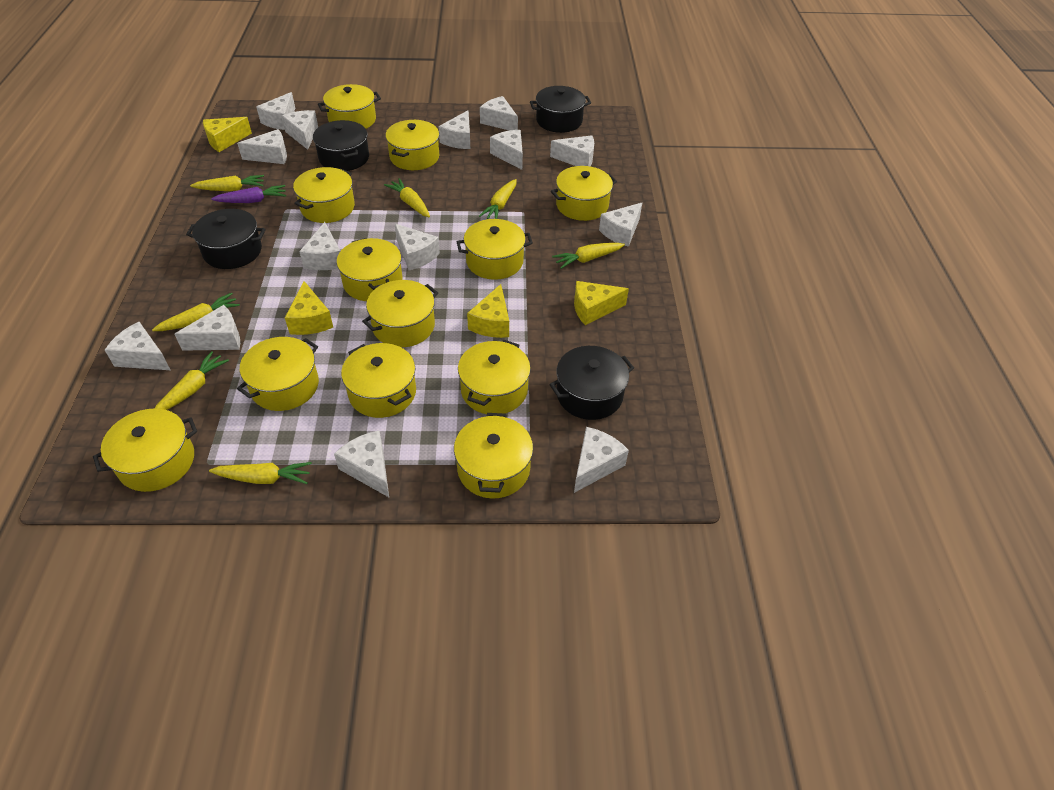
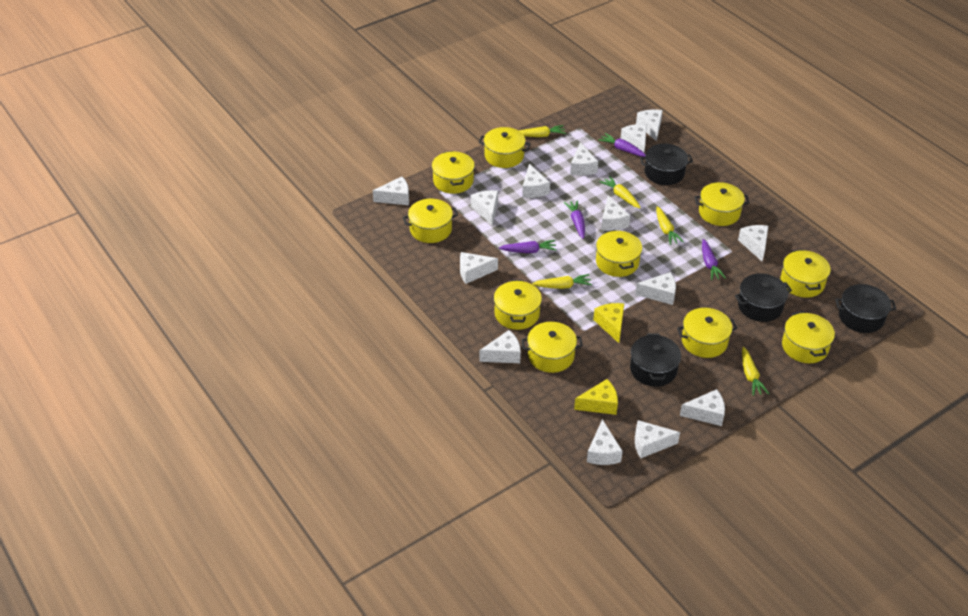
purple carrot: [211,185,286,203] = 1 -> [499,240,557,253] [564,200,585,239] [598,133,645,157] [702,239,726,280] = 4
yellow carrot: [152,293,240,331] [154,351,229,410] [190,175,264,191] [209,462,312,484] [384,178,430,217] [479,179,517,219] [552,243,625,269] = 7 -> [519,125,566,137] [532,274,592,289] [599,176,641,208] [656,206,684,245] [742,347,769,396] = 5
yellow cheese: [203,117,252,152] [285,281,333,335] [467,284,509,338] [574,281,629,325] = 4 -> [574,379,618,415] [593,303,624,343] = 2
yellow pot: [93,409,197,492] [237,337,319,411] [293,167,355,223] [318,84,381,129] [337,238,403,301] [341,343,416,418] [362,280,438,347] [386,120,439,170] [454,413,533,499] [456,219,533,280] [458,339,531,414] [551,166,617,221] = 12 -> [403,199,458,243] [432,151,475,194] [479,127,531,168] [494,280,542,330] [521,322,583,373] [596,230,642,277] [677,308,738,358] [695,182,750,226] [781,249,831,298] [782,311,835,363] = 10

